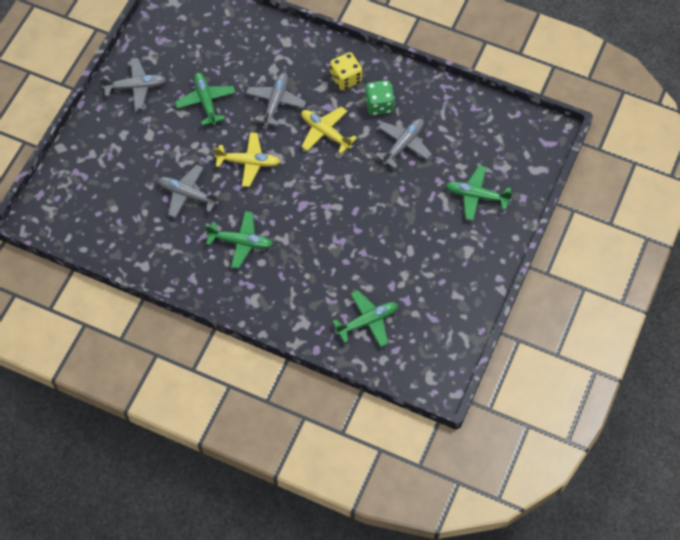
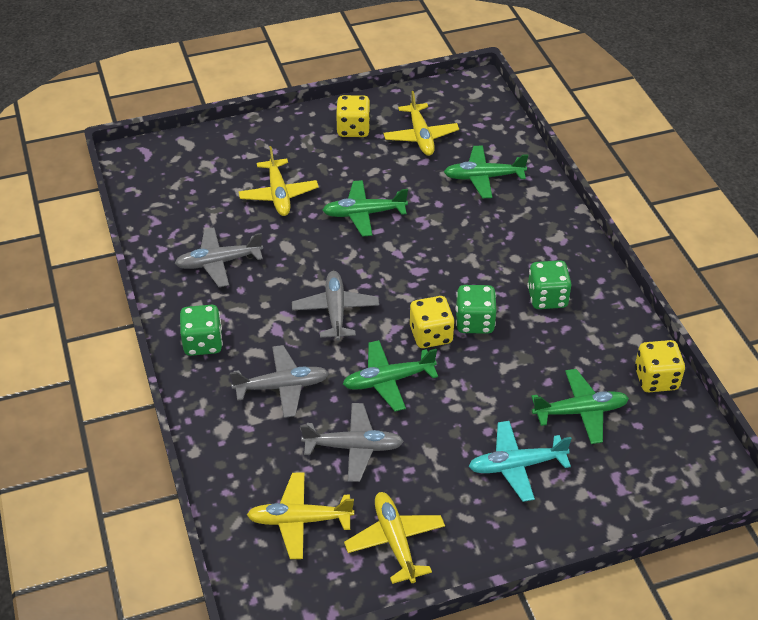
green dice: [365,80,395,115] = 1 -> [180,305,223,356] [455,285,497,334] [527,260,572,309] = 3
turquoise plane: none = 0 -> [468,421,572,502] = 1
yellow dice: [330,52,362,90] = 1 -> [336,95,371,137] [410,296,455,348] [635,340,685,392] = 3
yellow plane: [214,132,281,187] [301,107,357,154] = 2 -> [238,146,319,216] [247,472,354,559] [344,492,445,584] [383,91,459,156] = 4

